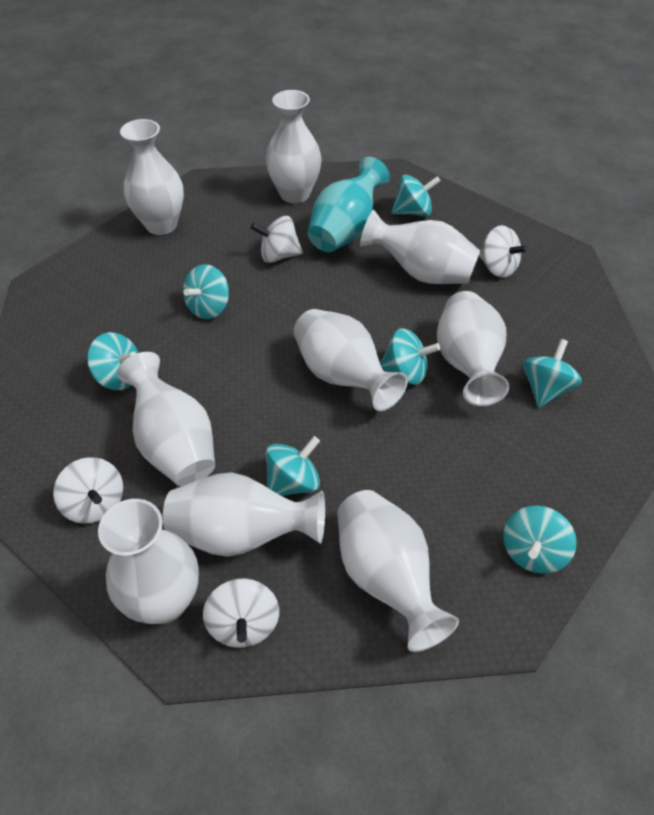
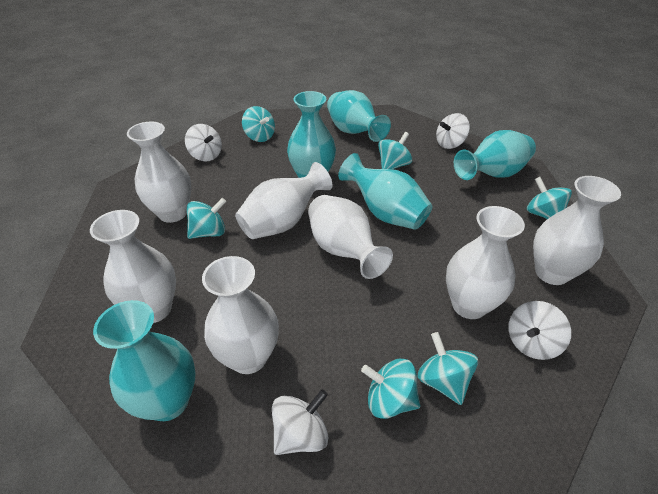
turquoise spinning top: [87,332,139,390] [183,264,229,319] [266,436,320,496] [380,328,441,385] [392,175,441,216] [503,506,577,574] [523,339,582,407] = 7 -> [187,198,226,239] [242,106,275,142] [361,359,420,419] [378,132,412,170] [417,332,478,405] [527,177,572,219] = 6
turquoise vase: [307,157,390,252] = 1 -> [93,300,196,421] [287,91,336,178] [327,90,391,142] [338,153,432,230] [454,130,536,180] = 5
white vase: [98,499,199,624] [117,352,215,486] [120,119,184,235] [163,472,325,557] [265,90,322,203] [294,309,408,411] [337,490,459,652] [360,210,481,284] [437,291,509,406] = 9 -> [90,210,176,323] [127,122,192,223] [202,256,279,374] [235,162,333,239] [308,195,393,279] [446,206,525,319] [533,176,621,285] = 7

